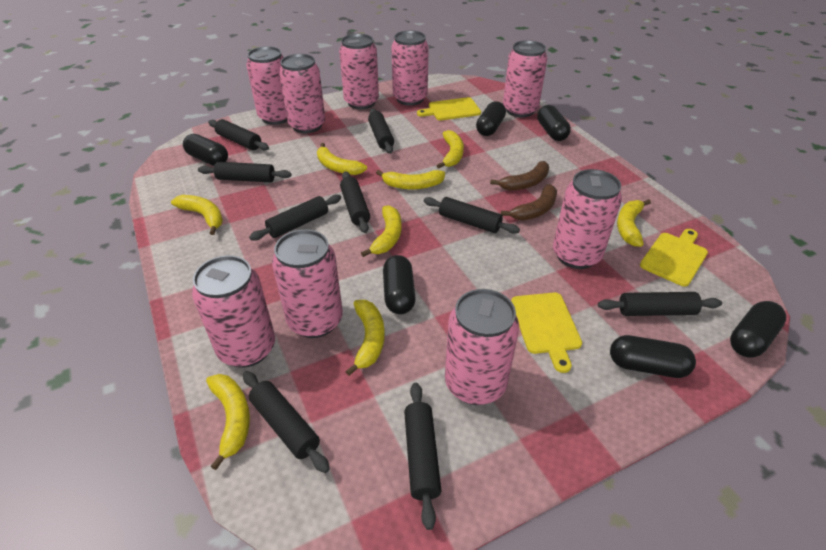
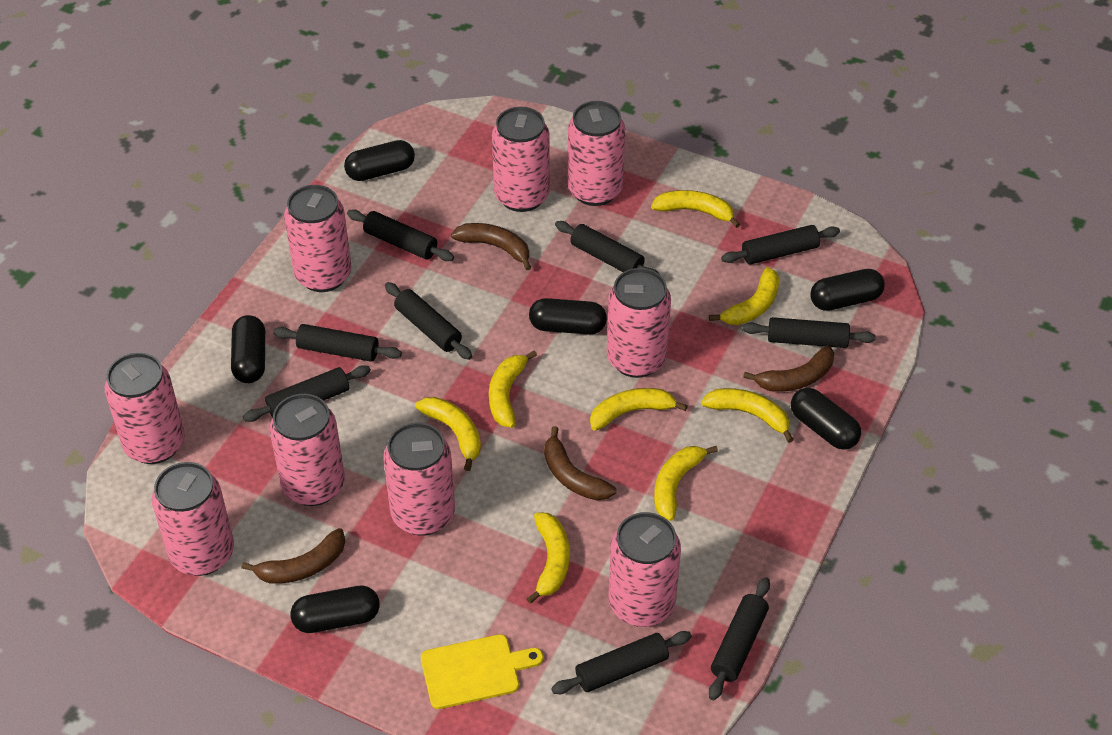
brown banana: [490,161,549,191] [501,184,557,220] = 2 -> [241,528,345,584] [451,223,531,270] [544,426,616,500] [743,346,834,392] = 4
yellow cutting board: [417,97,481,120] [511,293,582,373] [640,229,708,287] = 3 -> [421,634,543,709] = 1

